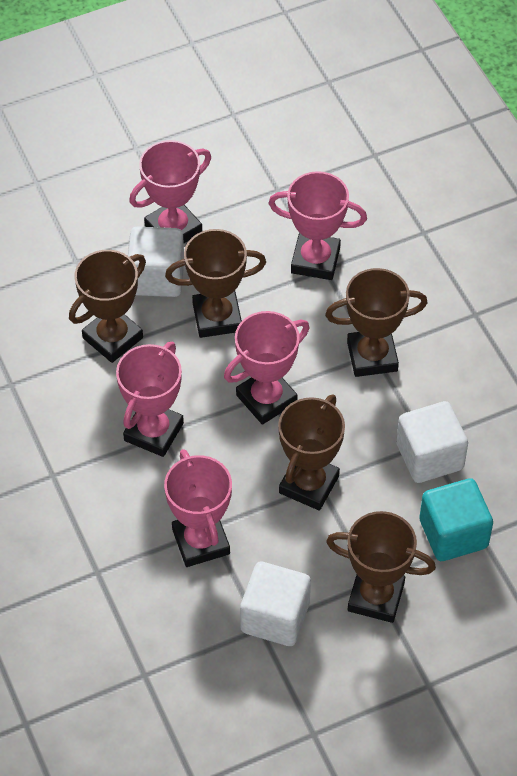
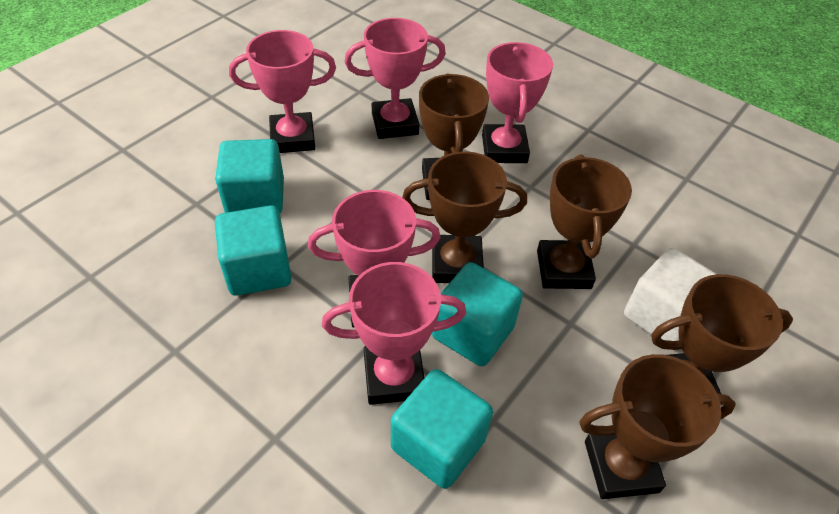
turquoise cube: [419,478,493,561] = 1 -> [215,139,284,213] [215,205,292,296] [391,369,493,489] [432,262,523,366] = 4
white cube: [128,227,184,297] [240,562,311,646] [396,401,468,483] = 3 -> [624,248,716,341] = 1

